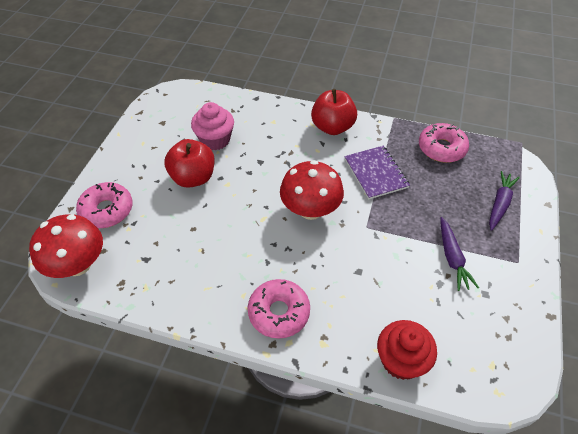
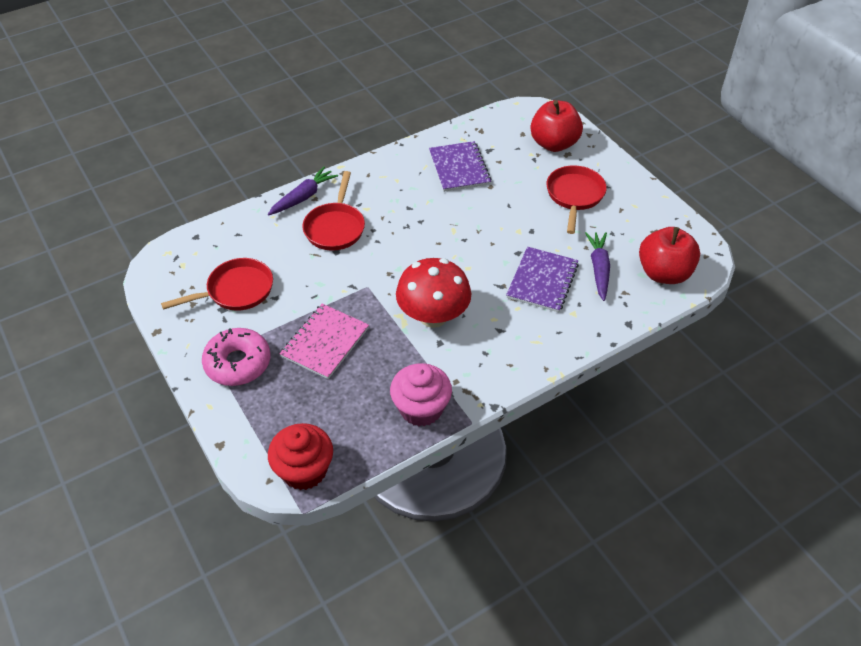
pink donut: [76,182,133,228] [248,279,310,339] [419,123,469,163] = 3 -> [202,328,270,386] = 1
pink notebook: none = 0 -> [280,304,369,379] = 1
purple notebook: [344,146,410,199] = 1 -> [429,141,491,192] [506,247,579,313] = 2
red mushroom: [29,214,103,278] [280,160,344,220] = 2 -> [396,258,471,328] = 1
red pan: none = 0 -> [161,258,273,311] [302,171,365,251] [547,165,607,234] = 3

